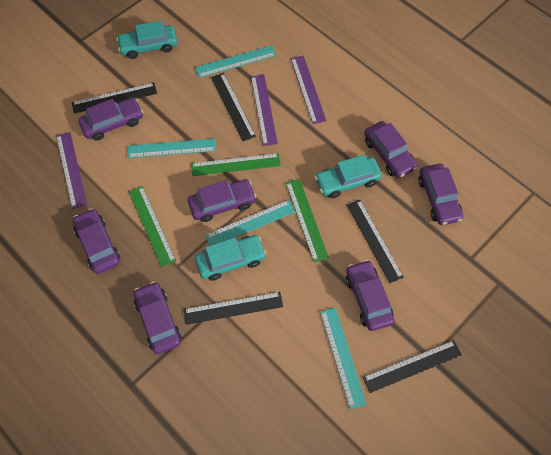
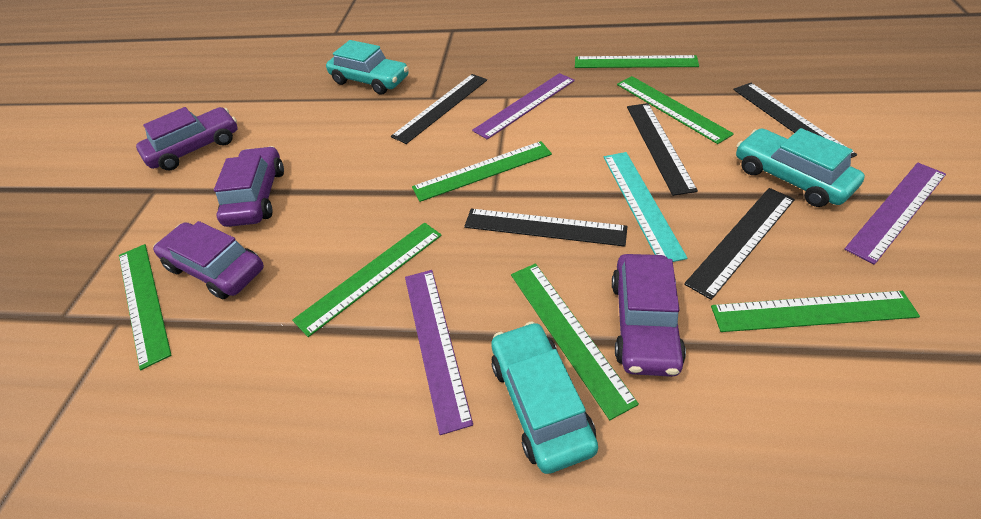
green ruler: [129,186,176,267] [191,153,281,176] [286,179,329,262] = 3 -> [119,244,171,370] [292,222,442,337] [412,141,552,202] [511,263,639,420] [575,55,699,68] [617,76,734,144] [711,291,920,332] = 7
purple car: [72,208,120,274] [78,98,143,140] [134,281,181,354] [188,179,256,222] [346,260,394,331] [364,121,418,178] [418,164,463,225] = 7 -> [136,107,238,170] [153,221,264,299] [214,146,284,227] [612,254,686,377] = 4
turquoise ruler: [128,139,216,158] [195,45,277,78] [205,200,295,245] [320,308,367,409] = 4 -> [604,152,687,262] = 1

